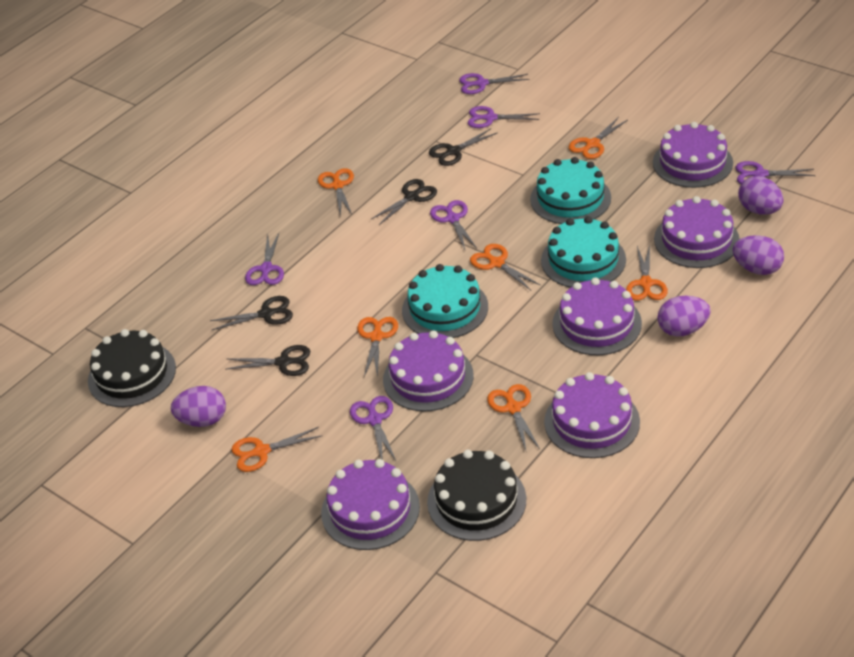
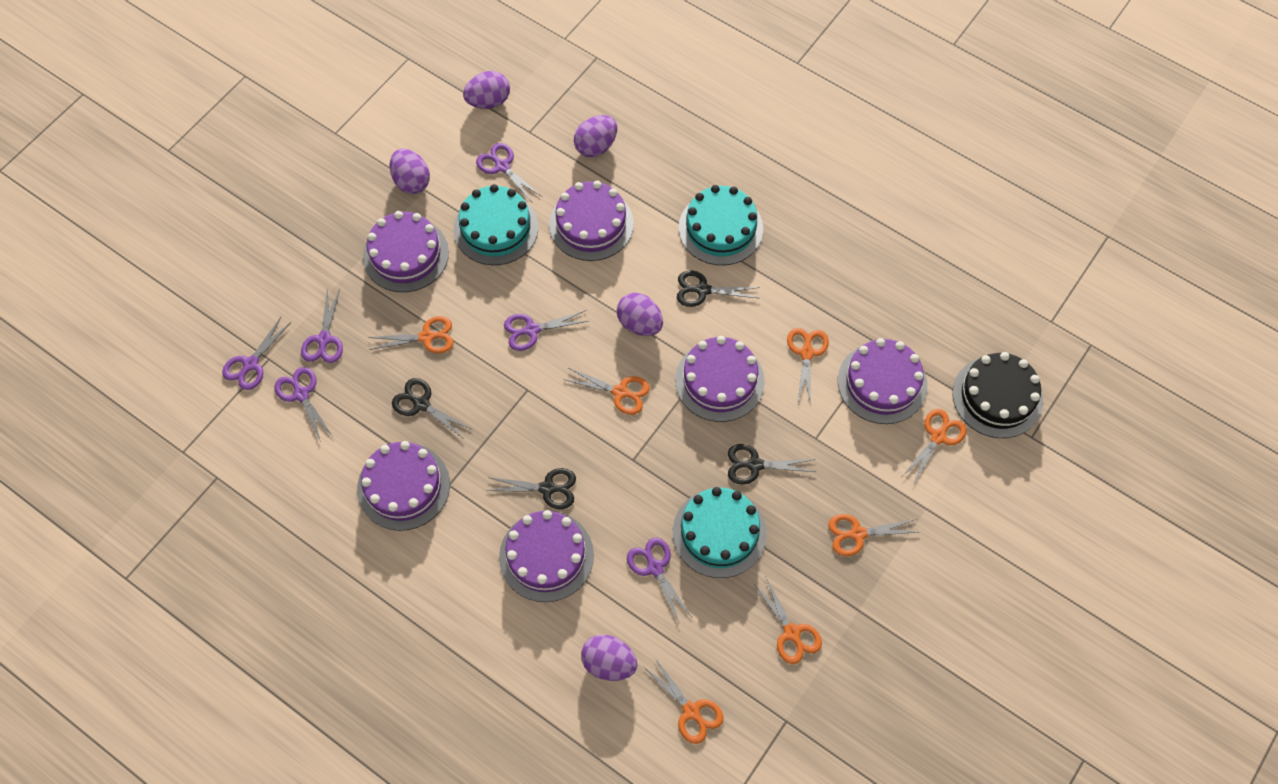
black cake: [88,329,176,407] [427,450,526,541] = 2 -> [952,352,1043,438] = 1
purple egg: [171,386,226,427] [657,296,711,336] [732,235,784,275] [738,176,783,215] = 4 -> [390,148,430,194] [463,71,510,109] [574,115,617,157] [581,634,637,681] [617,293,663,336] = 5

